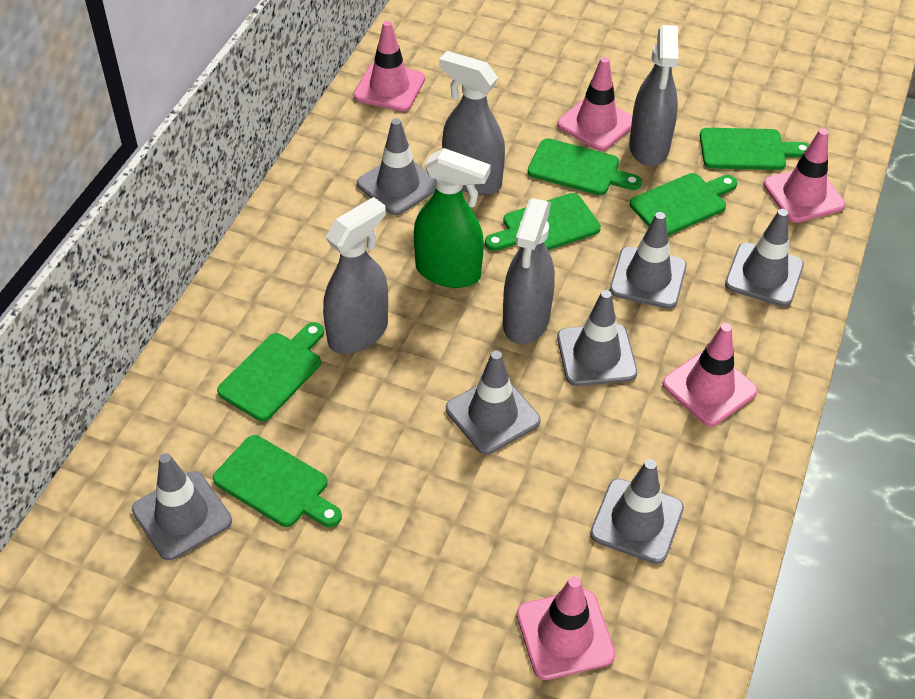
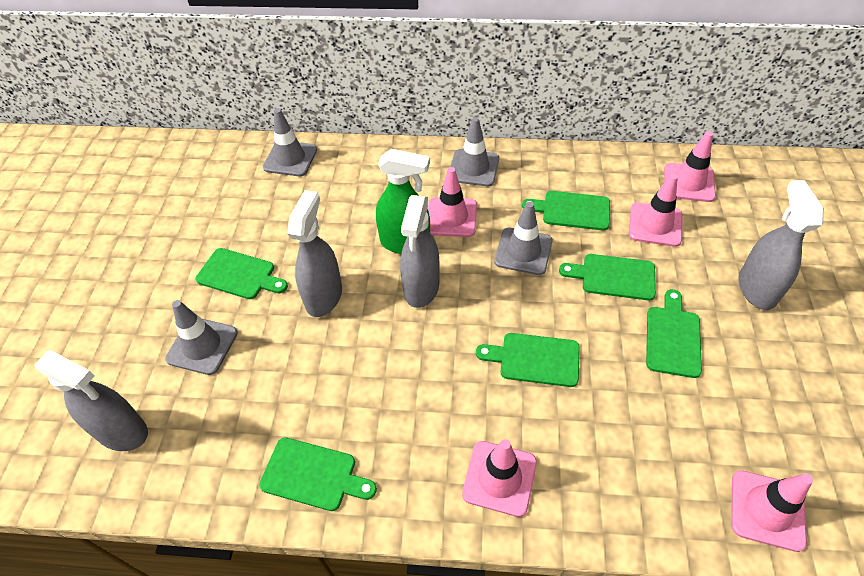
grey traffic cone: [132,453,232,560] [357,118,436,215] [446,351,541,454] [557,290,637,386] [590,459,684,564] [610,212,687,309] [725,209,804,306] = 7 -> [165,300,238,375] [263,108,317,176] [450,117,499,186] [494,202,553,275] = 4

